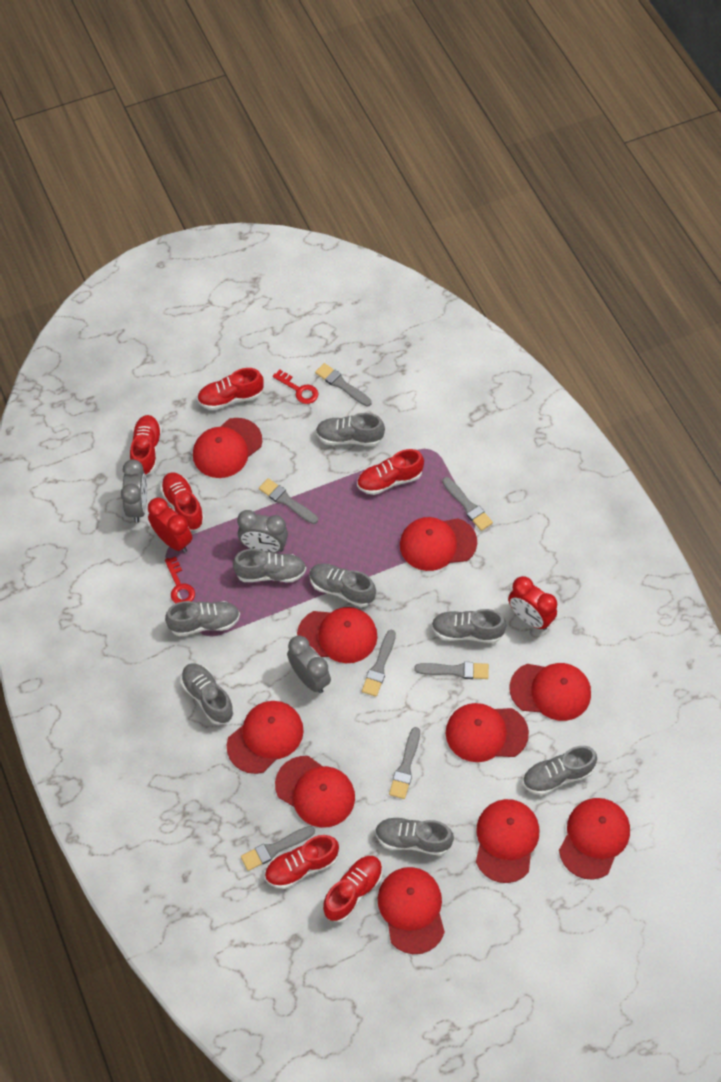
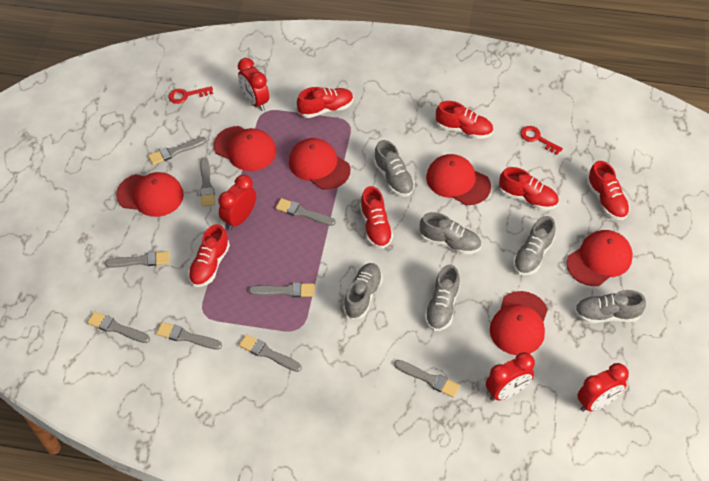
grey brush: [241,826,315,871] [259,478,318,524] [315,363,371,406] [362,630,396,697] [389,727,420,799] [414,662,489,679] [442,477,493,531] = 7 -> [87,311,150,343] [105,251,170,268] [148,137,207,165] [156,322,222,350] [200,157,215,207] [239,334,302,372] [249,283,315,297] [276,198,336,226] [394,360,460,398] = 9
grey clock: [121,459,147,523] [237,510,288,552] [287,636,331,693] = 3 -> none = 0
grey shoe: [165,601,240,636] [181,663,234,725] [233,549,306,582] [309,564,376,607] [316,413,385,446] [375,817,454,856] [431,609,506,643] [523,746,597,795] = 8 -> [343,263,383,319] [374,140,415,197] [420,212,481,255] [425,265,460,331] [513,216,556,275] [575,290,646,323] = 6
red cap: [193,418,262,478] [227,701,304,774] [275,756,355,828] [297,607,378,663] [378,867,445,954] [400,517,477,571] [446,703,529,762] [476,799,539,883] [509,663,591,721] [559,798,630,880] = 10 -> [116,172,184,217] [214,126,276,171] [289,138,350,190] [426,154,491,205] [490,291,548,355] [566,230,633,286] = 6
red clock: [148,497,192,553] [508,576,557,630] = 2 -> [218,175,256,230] [238,58,269,111] [486,352,535,401] [577,363,629,412] = 4

